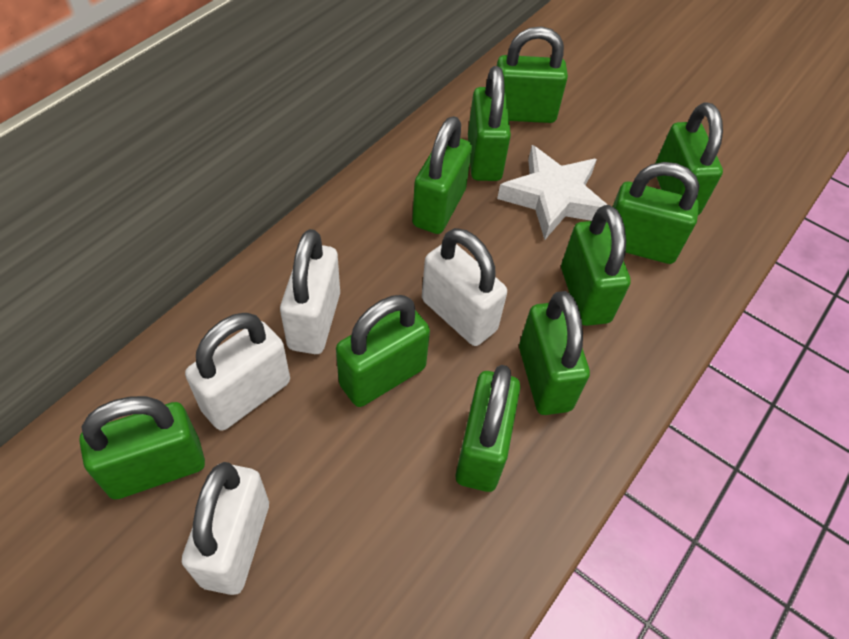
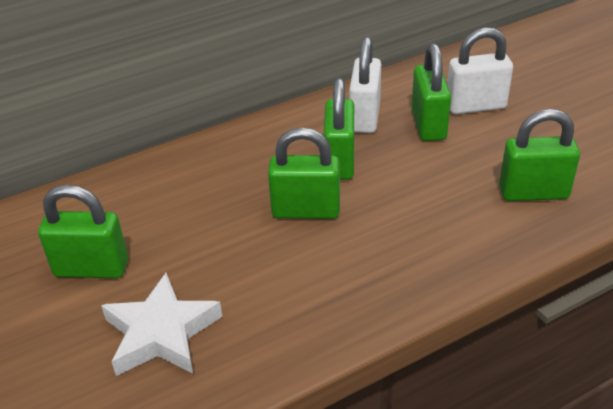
green padlock: [79,396,205,499] [336,295,430,407] [412,116,472,234] [456,365,520,492] [468,66,511,181] [497,26,568,123] [519,291,590,415] [561,205,631,326] [613,162,700,264] [655,102,723,215] = 10 -> [38,185,128,278] [268,128,340,219] [324,78,354,180] [412,43,451,141] [499,109,580,201] = 5
white padlock: [182,462,269,595] [185,313,290,431] [280,229,340,354] [422,228,507,346] = 4 -> [349,37,381,133] [447,27,513,114] = 2

